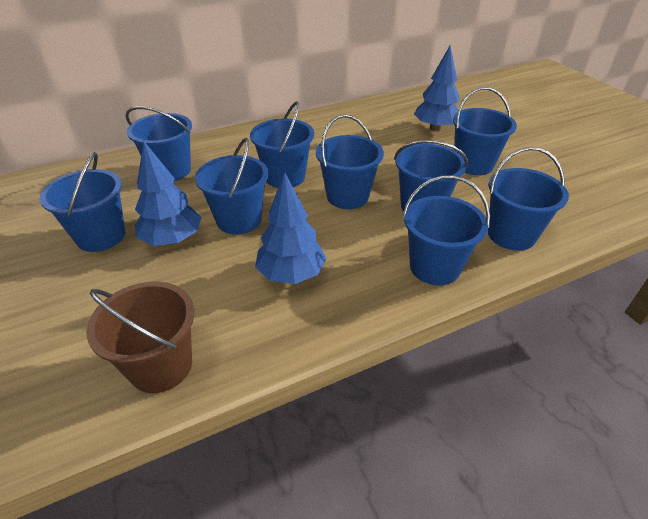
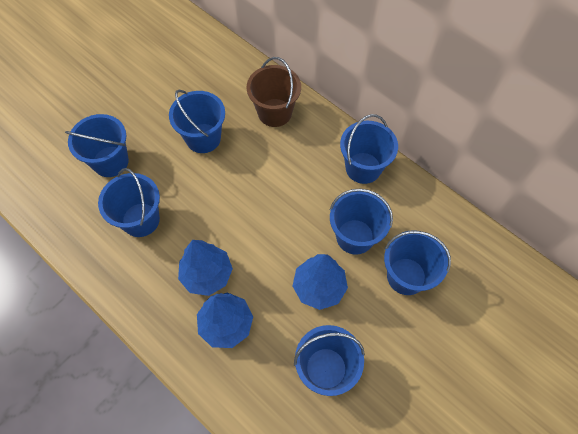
blue bucket: [40,152,125,252] [126,106,192,181] [195,138,269,234] [250,101,314,188] [316,114,384,209] [394,140,468,211] [403,175,490,285] [453,87,517,175] [488,147,569,251] = 9 -> [65,114,129,177] [98,168,160,237] [169,90,225,153] [294,325,365,396] [330,189,393,255] [340,114,398,184] [384,230,451,295] = 7

